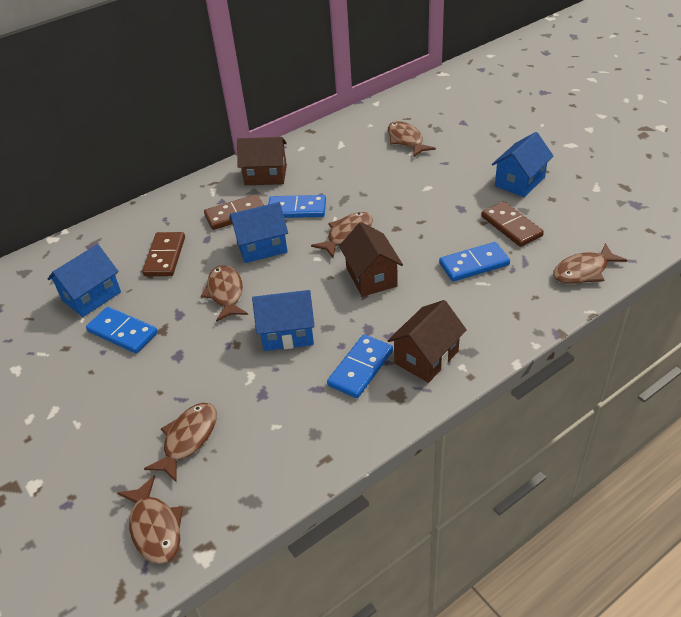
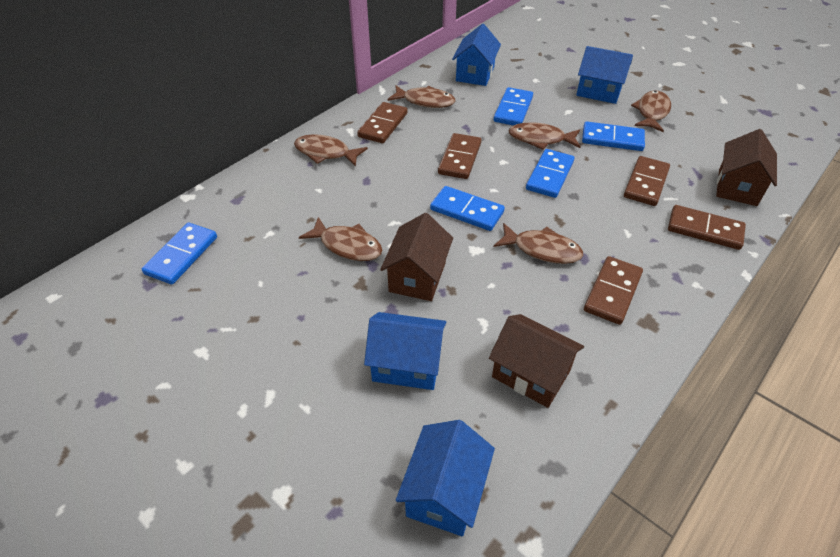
blue domino: [86,307,158,353] [268,195,326,218] [327,334,393,398] [439,242,510,282] = 4 -> [142,223,217,284] [430,186,505,231] [494,87,533,126] [526,149,574,198] [582,121,645,151] = 5
brown domino: [142,232,185,276] [204,194,264,230] [481,201,544,247] = 3 -> [357,102,408,143] [438,133,481,179] [584,256,643,325] [624,156,670,206] [668,205,746,250] = 5

